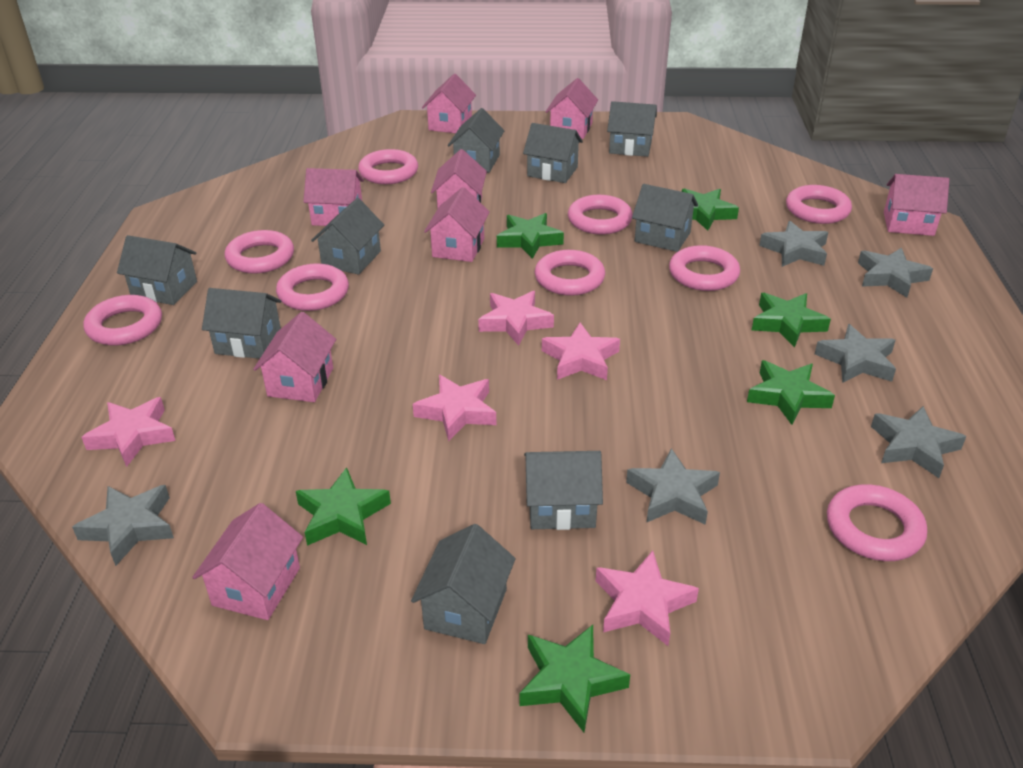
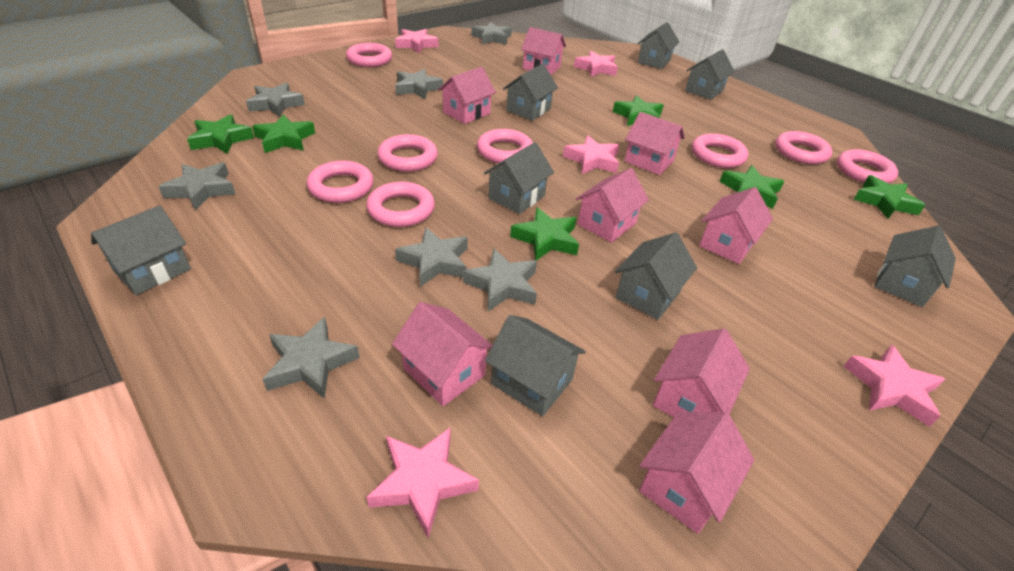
grey house: [117,235,197,305] [202,288,281,359] [311,198,384,275] [411,524,516,644] [448,108,505,173] [523,123,583,183] [524,451,603,530] [607,101,657,157] [632,184,698,252] = 9 -> [91,205,191,295] [484,142,554,214] [485,315,586,416] [503,64,558,121] [615,232,697,320] [638,22,679,69] [685,49,735,100] [874,226,956,307] = 8
grey star: [72,485,174,566] [626,448,720,525] [759,221,828,267] [815,324,896,383] [858,247,933,298] [871,406,966,478] = 6 -> [158,162,236,210] [246,83,305,117] [263,317,360,399] [395,69,443,99] [395,227,468,287] [463,249,537,312] [472,22,512,45] = 7
pink ring: [83,295,162,345] [225,230,294,274] [276,264,349,311] [358,149,418,184] [535,250,605,296] [568,195,633,235] [669,245,740,291] [786,185,852,224] [827,485,927,561] = 9 -> [307,161,374,203] [346,43,392,67] [366,182,435,227] [377,134,438,172] [477,129,533,163] [692,133,748,168] [775,131,832,164] [837,149,898,183] = 8

